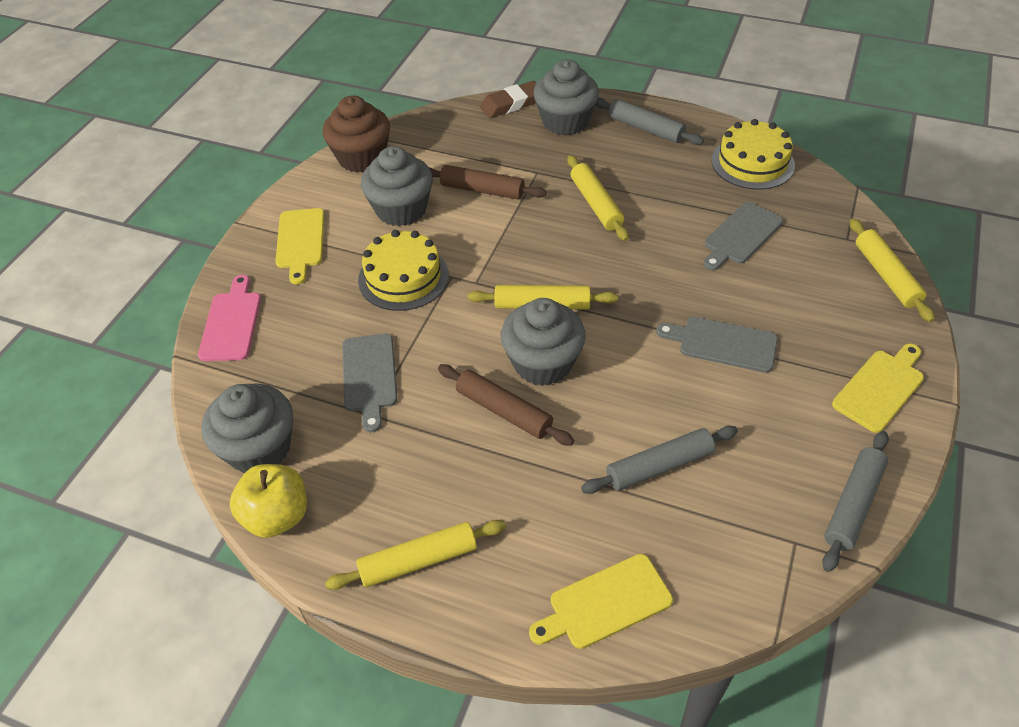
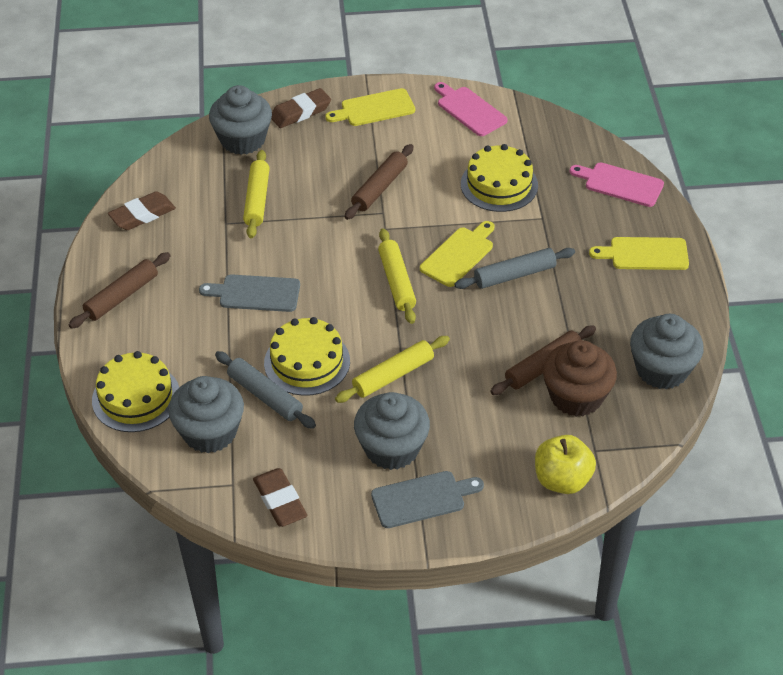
brown eraser: [480,81,536,118] = 1 -> [108,191,176,230] [253,468,307,527] [271,88,331,128] = 3
brown rolling pin: [429,165,546,200] [438,364,574,446] = 2 -> [69,252,171,329] [345,144,414,220] [490,326,596,395] = 3
grey cutting board: [342,334,397,432] [656,317,778,373] [704,202,783,271] = 3 -> [199,274,300,312] [371,471,484,528] = 2
grey rolling pin: [581,426,738,494] [595,98,704,145] [822,431,889,572] = 3 -> [215,351,316,429] [454,248,575,289] = 2
pink cutting board: [198,275,261,361] = 1 -> [434,82,508,136] [570,162,664,207] = 2
yellow cake: [358,230,449,311] [711,119,795,190] = 2 -> [92,351,179,432] [264,317,350,396] [461,144,538,212] = 3
yellow rolling pin: [325,520,506,590] [468,285,618,309] [567,155,629,241] [849,218,935,322] = 4 -> [243,150,270,238] [335,336,450,403] [378,228,416,324] = 3

